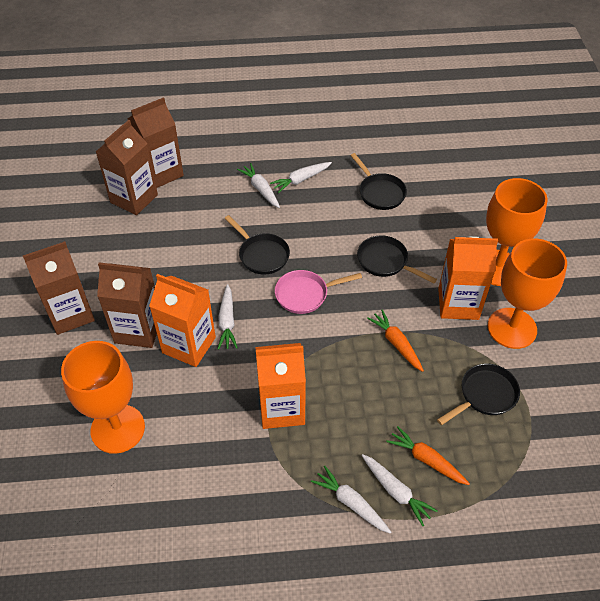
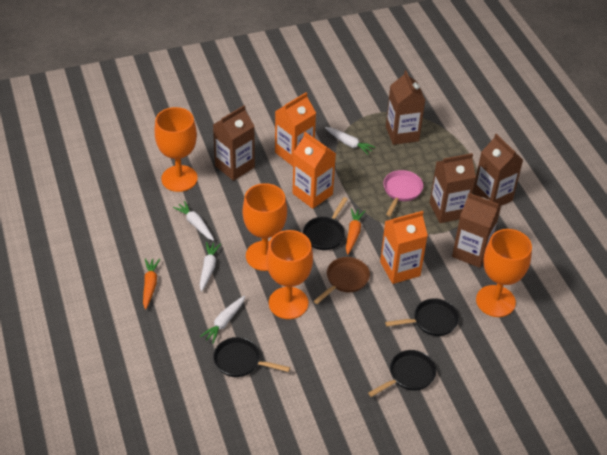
brown carton: [23,241,95,335] [96,120,158,215] [97,263,157,348] [127,97,184,188] = 4 -> [213,105,255,181] [386,71,425,145] [430,153,476,223] [452,193,501,268] [473,134,523,207] = 5
brown pan: none = 0 -> [314,257,370,304] = 1
orange goblet: [61,341,145,454] [486,178,548,286] [487,238,567,349] = 3 -> [154,107,198,192] [243,183,287,271] [267,230,313,319] [476,229,532,317] = 4
white carrot: [218,284,238,350] [237,163,280,208] [270,162,332,193] [311,466,391,534] [361,454,438,526] = 5 -> [173,201,214,241] [200,242,221,292] [200,296,245,344] [325,127,375,155] = 4

